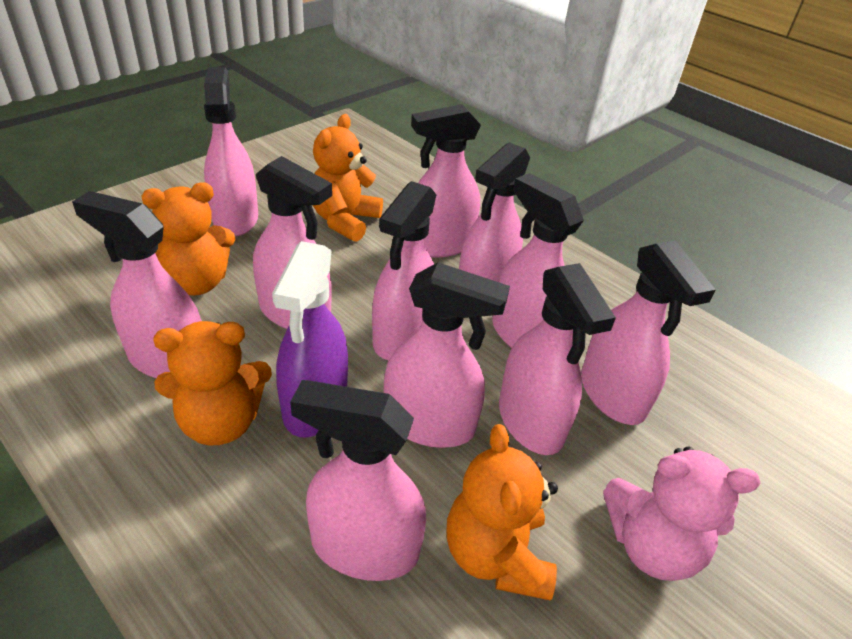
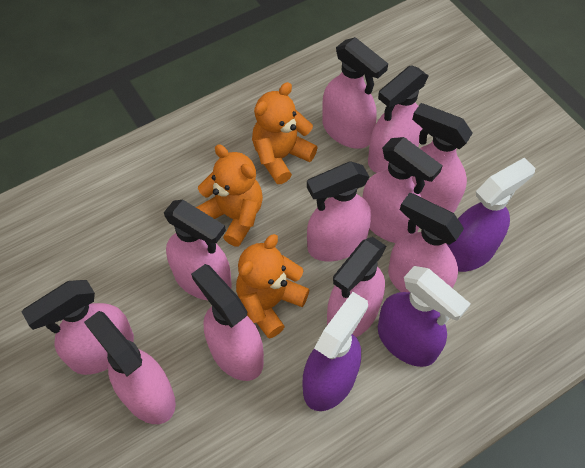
orange teddy bear: [142,182,235,296] [153,321,272,445] [313,114,383,242] [447,424,558,600] = 4 -> [196,145,263,247] [236,234,310,339] [252,82,318,184] = 3
pink teddy bear: [603,447,761,581] = 1 -> none = 0
purple spray bottle: [272,241,348,438] = 1 -> [303,292,368,411] [378,266,471,367] [447,157,535,272] = 3

